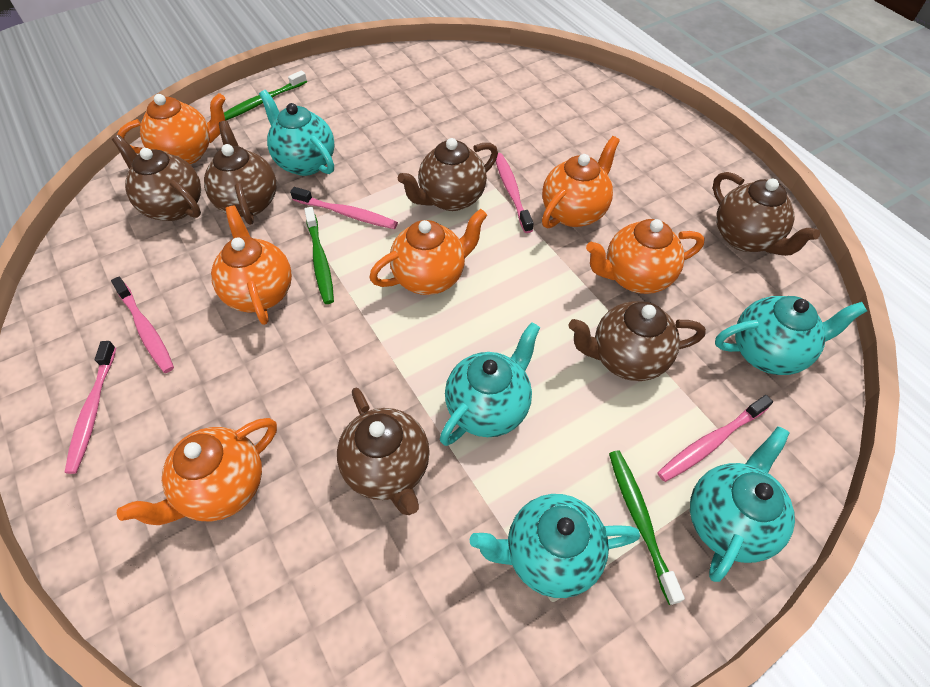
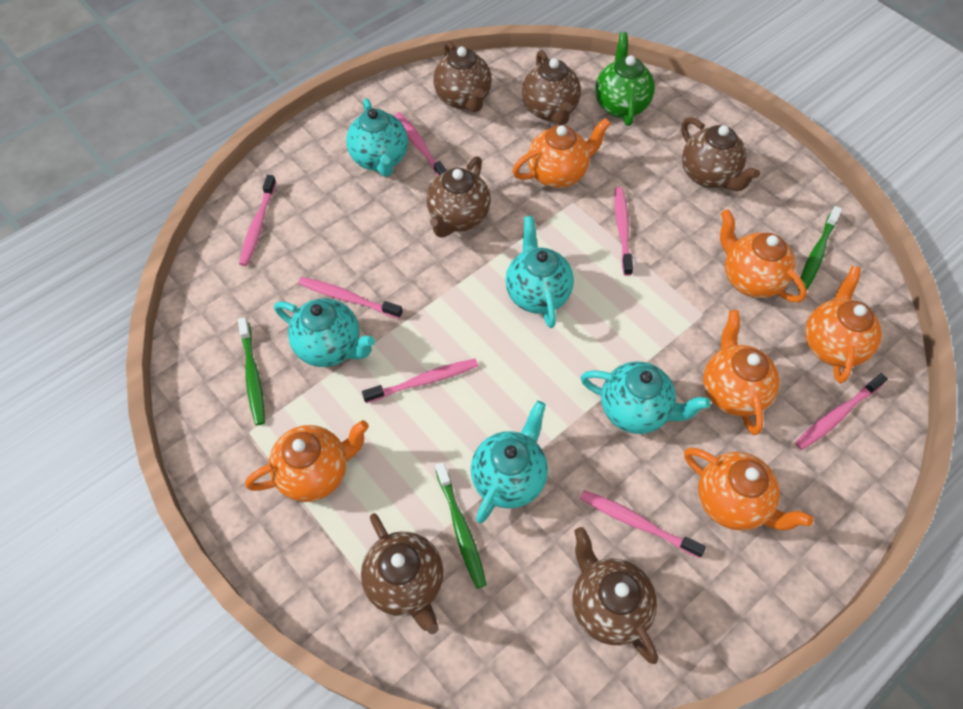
green teapot: none = 0 -> [595,32,655,126] = 1
pink toothbrush: [65,341,116,474] [111,277,174,373] [290,187,398,229] [496,153,534,233] [657,395,773,482] = 5 -> [239,175,277,266] [298,277,403,319] [362,359,478,403] [394,112,447,176] [580,490,706,558] [614,187,633,276] [795,373,888,450] = 7

